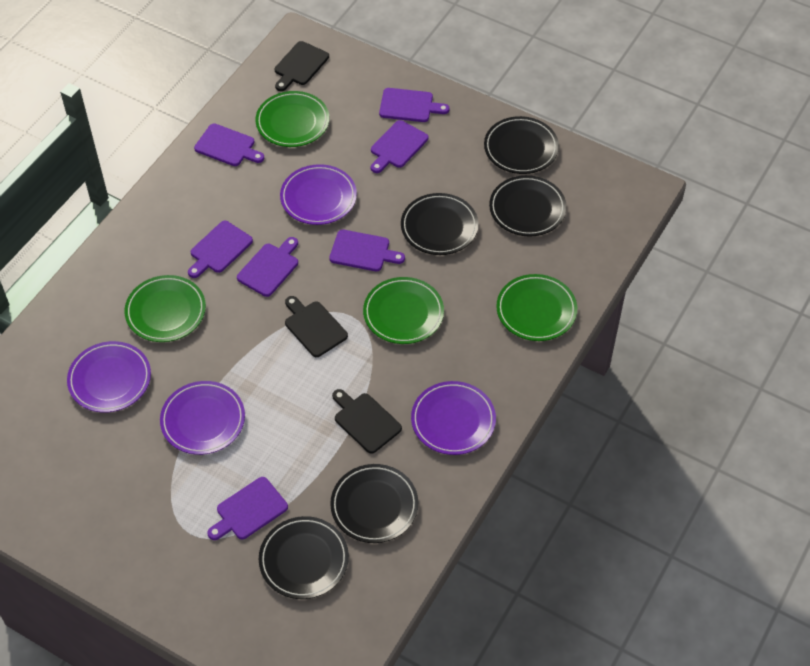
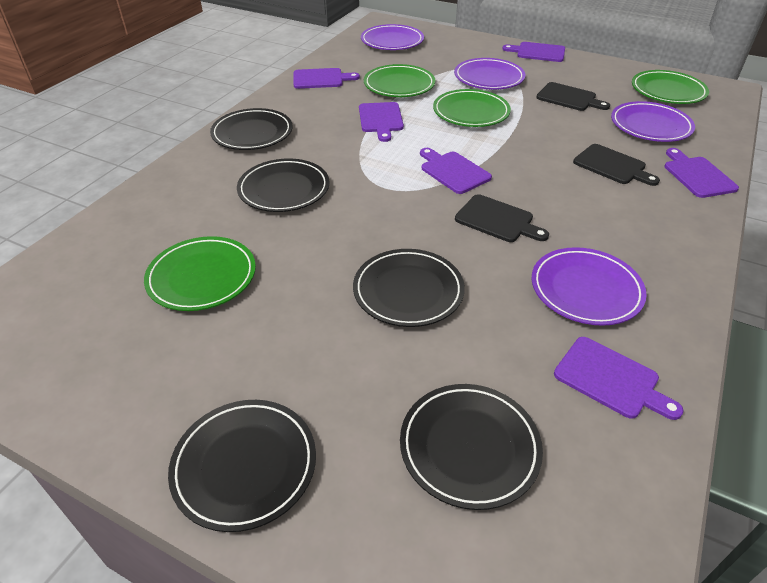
purple cutting board: [188,221,253,278] [194,123,264,166] [207,477,288,540] [237,237,298,297] [329,229,405,271] [371,120,428,173] [379,88,449,122] = 7 -> [294,68,360,89] [359,102,404,142] [420,148,492,194] [502,42,565,62] [554,337,684,420] [665,148,739,198] = 6

